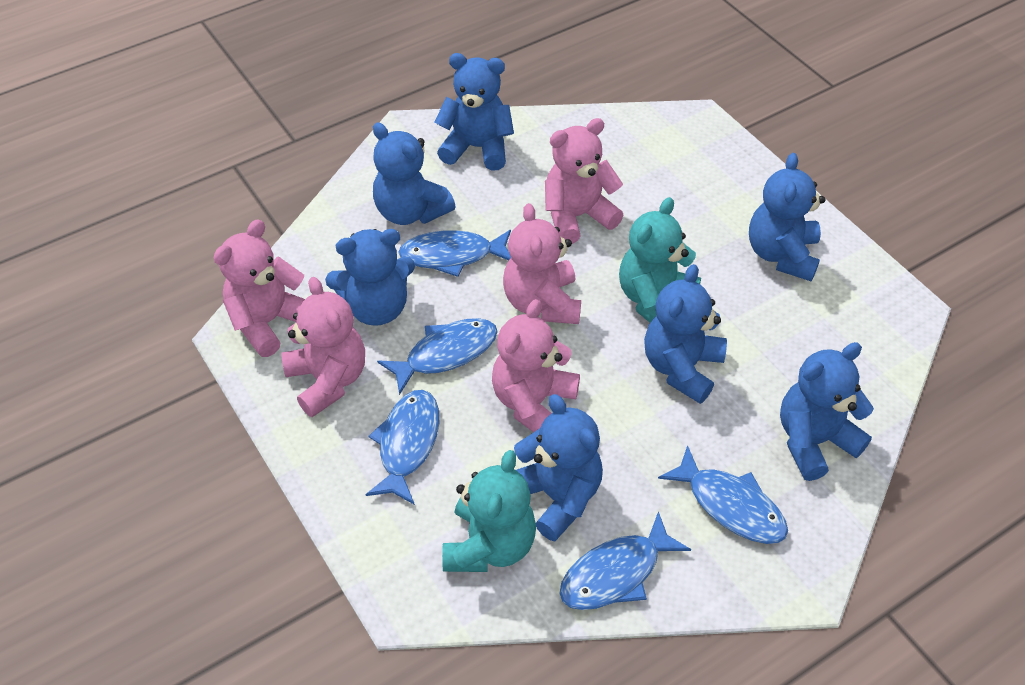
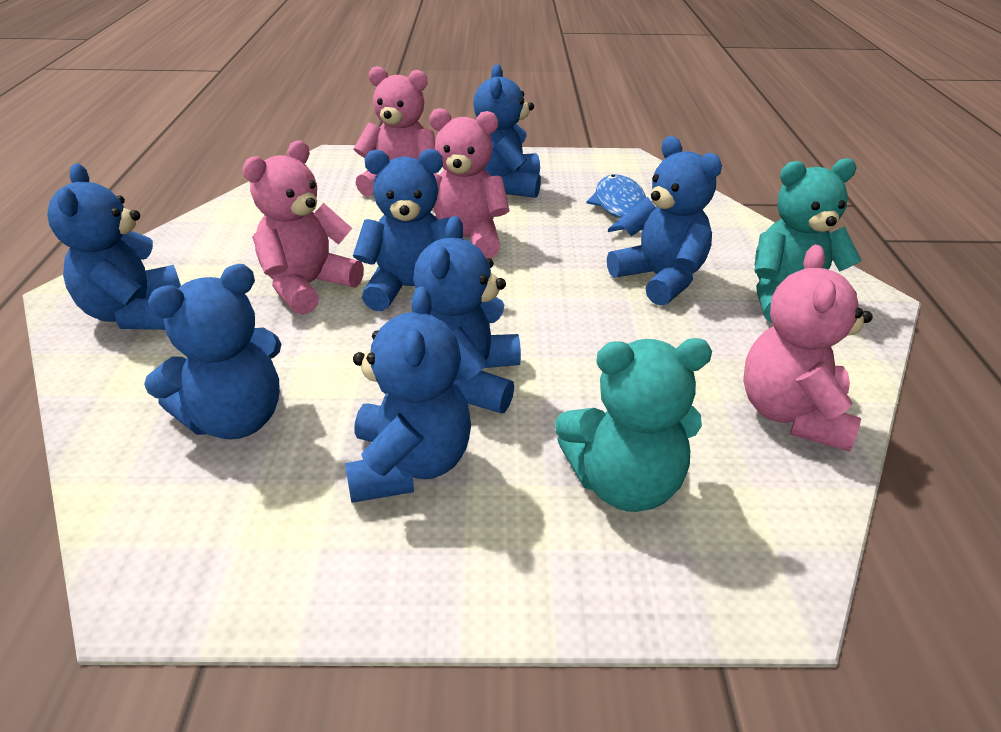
blue fish: [365,390,439,505] [377,318,498,395] [398,230,511,277] [559,511,691,610] [658,445,788,544] = 5 -> [586,174,646,232] = 1
pink teddy bear: [214,220,305,357] [281,277,365,417] [492,299,580,432] [503,203,581,324] [545,118,623,244] = 5 -> [243,141,364,315] [354,66,435,197] [429,108,510,258] [743,245,873,452] = 4

